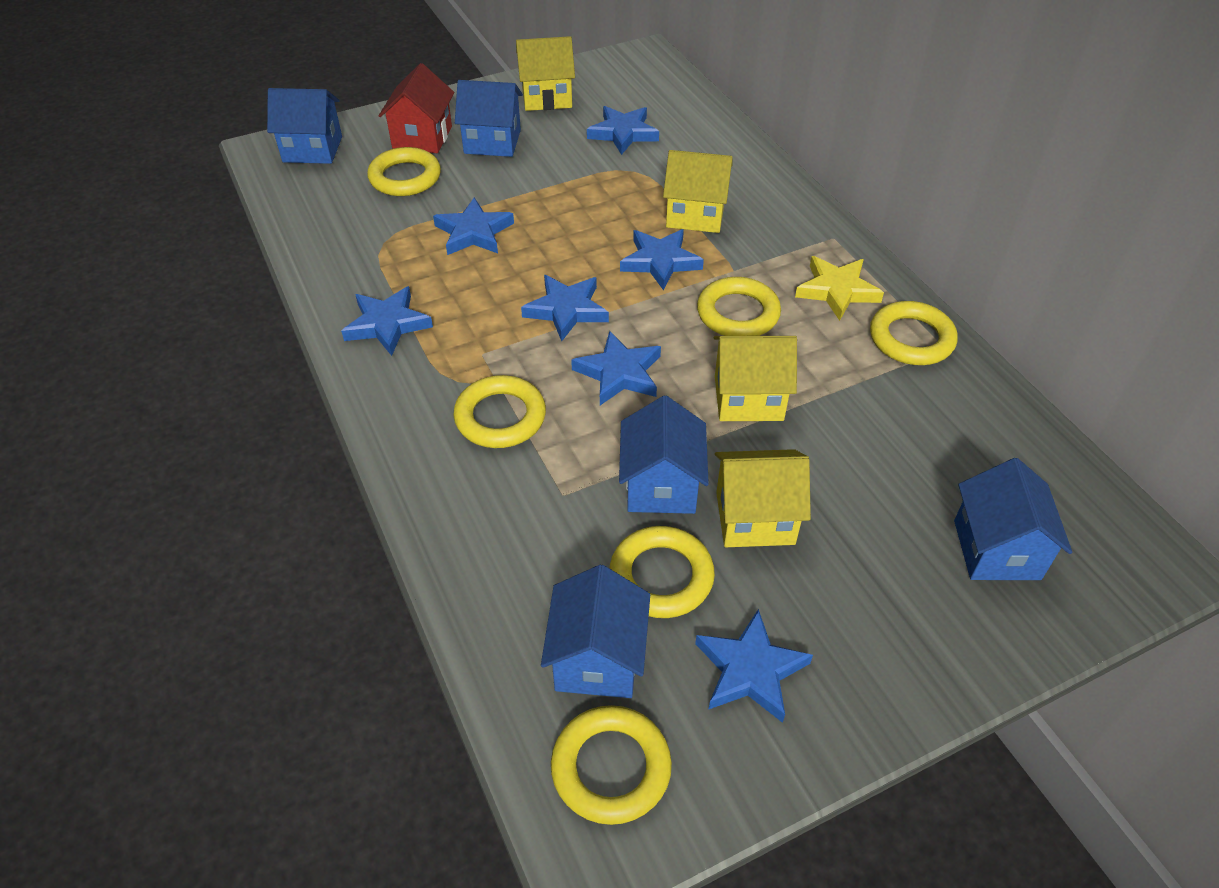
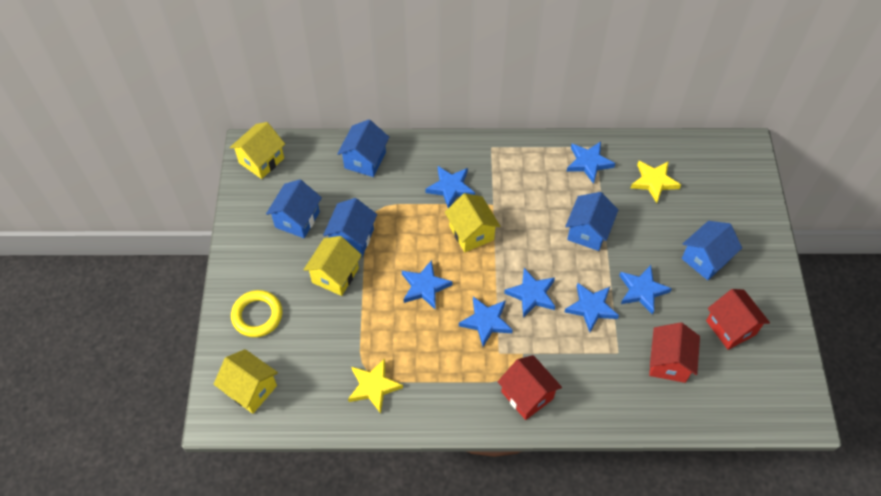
red house: [379,63,455,153] = 1 -> [498,355,562,420] [649,322,700,383] [706,289,770,350] = 3
yellow ring: [367,147,441,196] [453,375,546,448] [551,705,672,825] [610,526,715,618] [697,277,781,336] [870,301,958,365] = 6 -> [231,290,282,337] = 1
yellow star: [795,256,884,321] = 1 -> [348,358,403,413] [631,161,681,203] = 2

